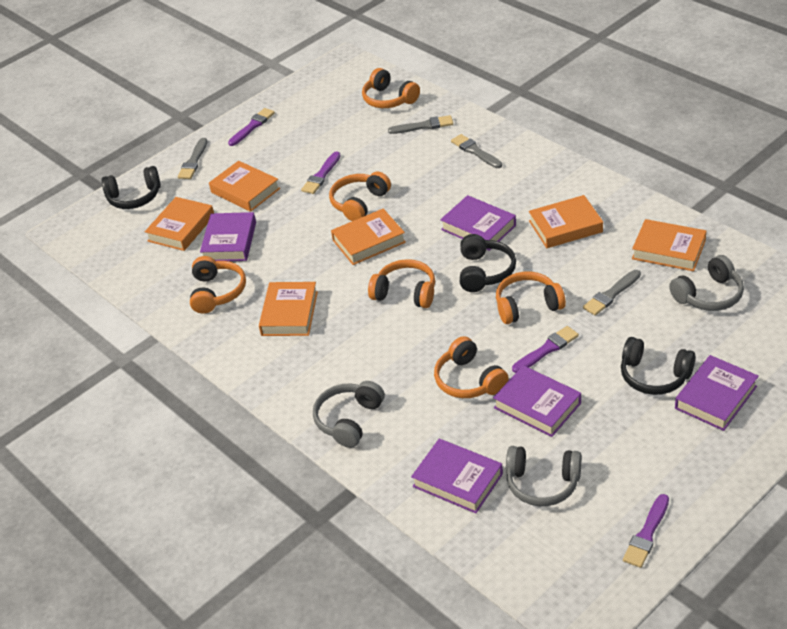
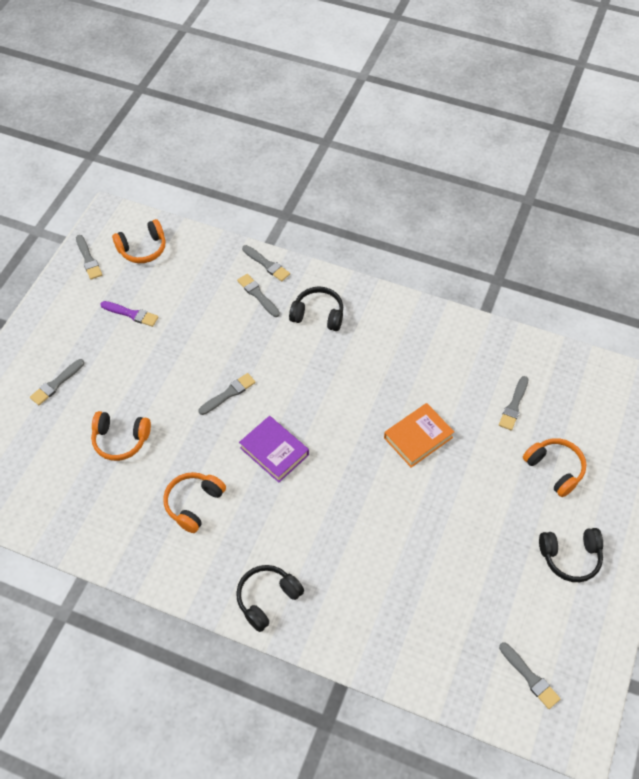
grey brush: [178,138,207,179] [388,115,453,134] [451,134,502,168] [583,270,641,316] = 4 -> [30,359,84,405] [76,235,102,280] [198,373,256,415] [237,274,280,317] [242,245,290,281] [499,376,528,430] [499,642,560,709] = 7
grey headphones: [313,381,385,448] [506,446,582,506] [669,255,744,311] = 3 -> none = 0
orange book: [145,197,214,251] [209,161,280,212] [259,282,318,336] [331,209,406,265] [529,195,603,248] [632,219,706,271] = 6 -> [384,403,454,468] = 1
orange headphones: [190,256,246,314] [329,171,391,221] [362,68,420,108] [368,259,435,308] [434,336,509,398] [496,272,566,324] = 6 -> [91,411,151,461] [112,219,165,263] [163,472,226,533] [523,438,586,497] = 4
purple book: [200,212,256,261] [411,439,503,513] [440,195,516,251] [493,365,581,437] [675,355,759,431] = 5 -> [239,416,309,482] = 1
purple brush: [228,108,275,146] [301,151,341,194] [512,326,579,373] [623,494,669,568] = 4 -> [101,301,158,327] = 1

